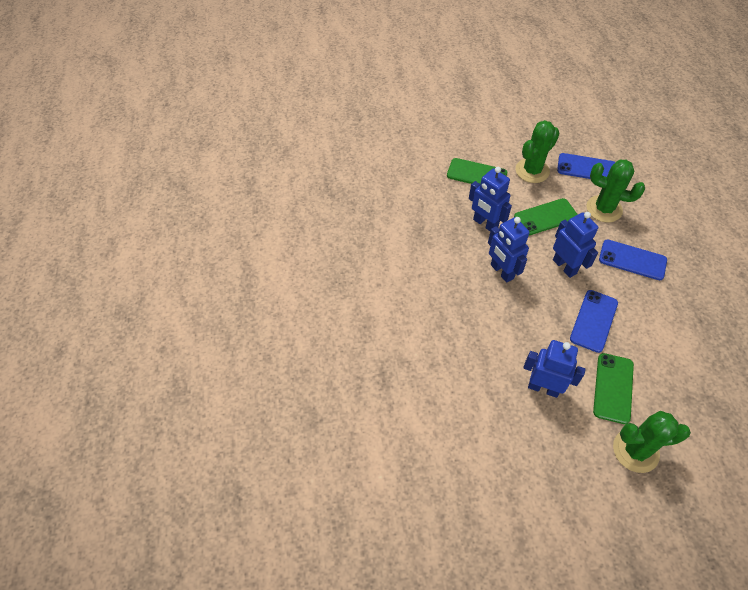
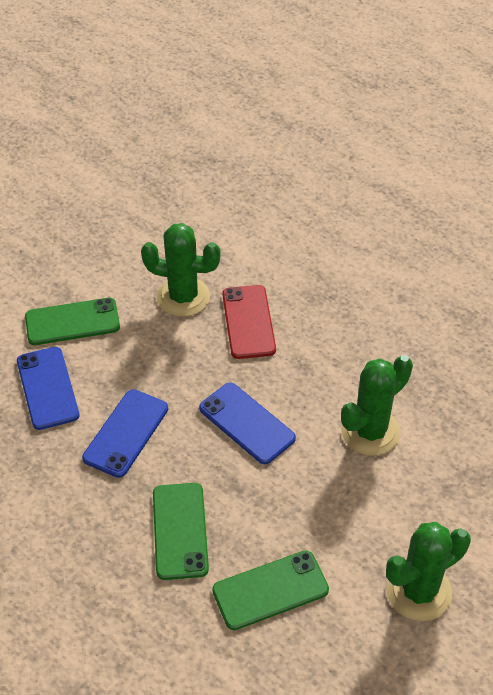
blue robot: [469,167,512,231] [488,217,529,283] [523,340,586,398] [553,212,598,278] = 4 -> none = 0
red phone: none = 0 -> [222,285,276,359] = 1

